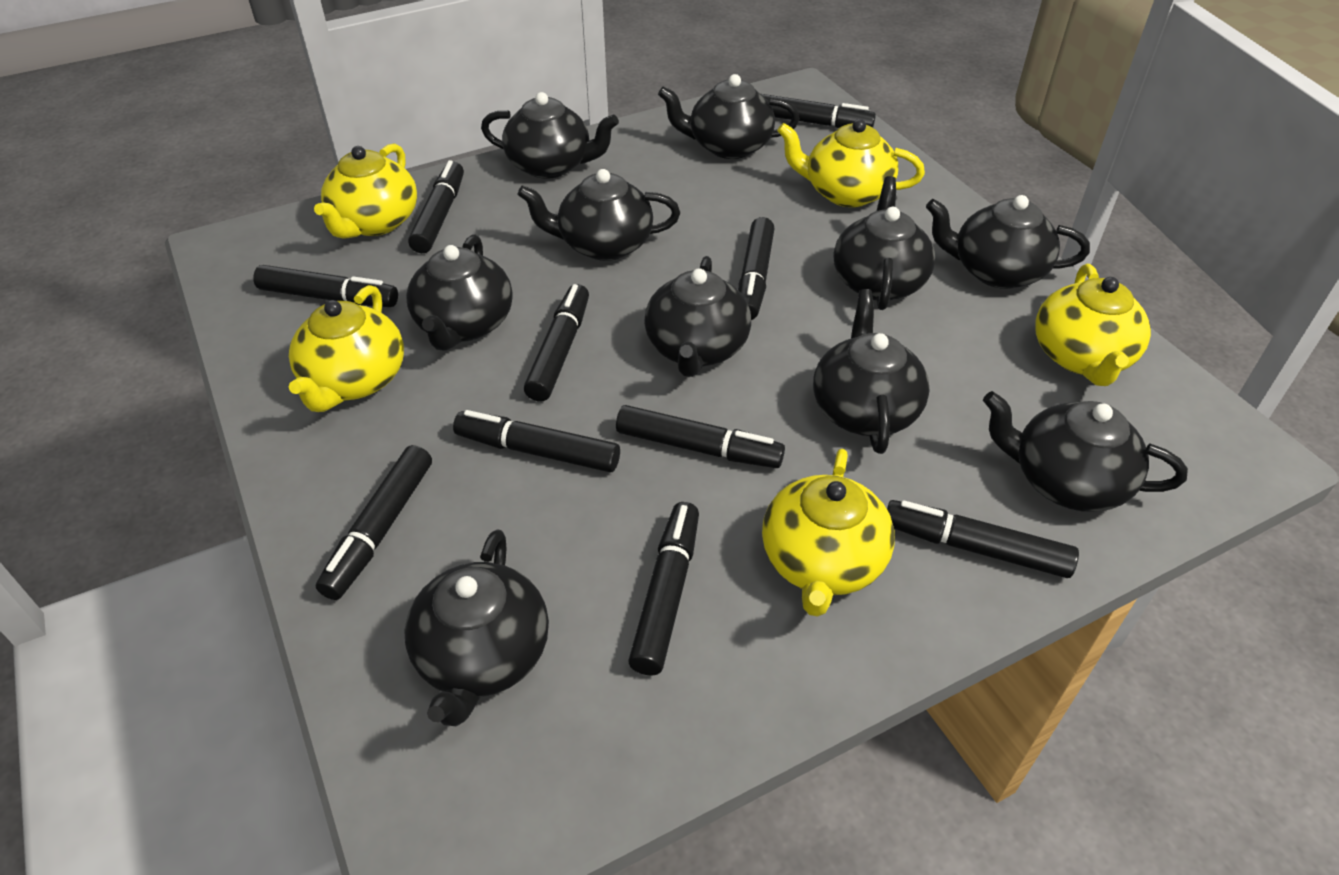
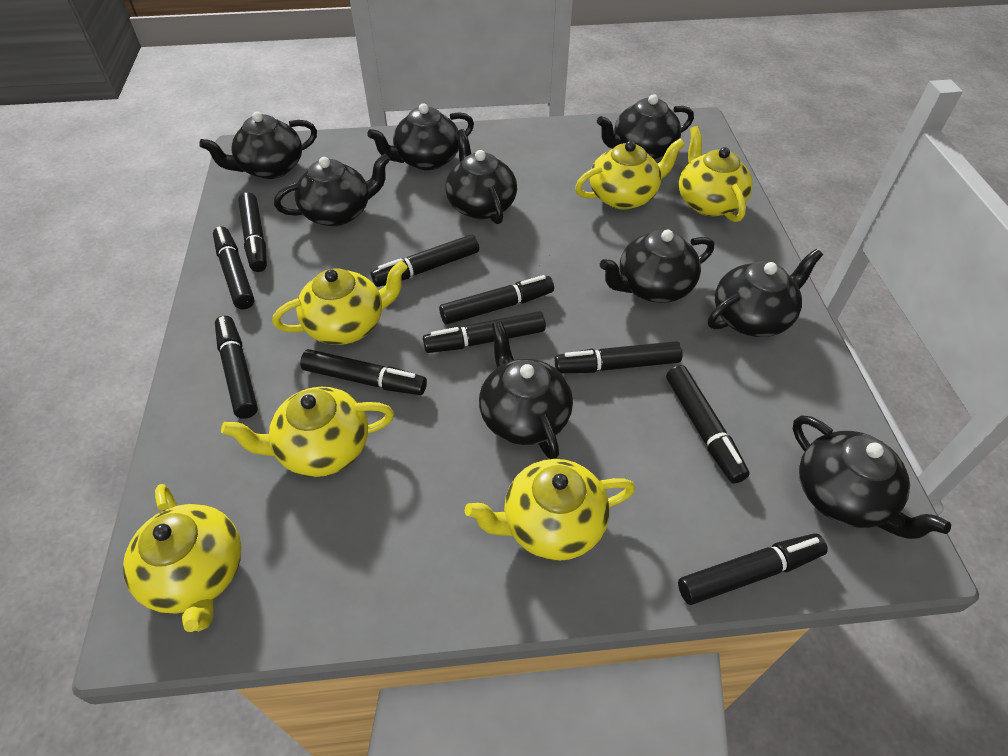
black teapot: [404,530,549,726] [406,234,513,351] [481,92,619,179] [518,169,680,261] [644,256,751,377] [658,74,799,159] [813,289,929,454] [834,176,935,310] [926,195,1090,289] [983,391,1188,512] = 10 -> [199,112,317,179] [274,154,391,226] [367,103,474,170] [445,129,517,224] [479,321,573,459] [597,94,694,160] [600,230,714,303] [708,249,823,337] [793,415,951,539] = 9
yellow teapot: [289,285,404,412] [314,144,417,239] [762,449,895,617] [777,119,925,207] [1035,264,1151,386] = 5 -> [123,484,241,632] [221,387,394,477] [272,261,408,345] [465,459,635,561] [575,138,685,210] [679,126,753,222] = 6

